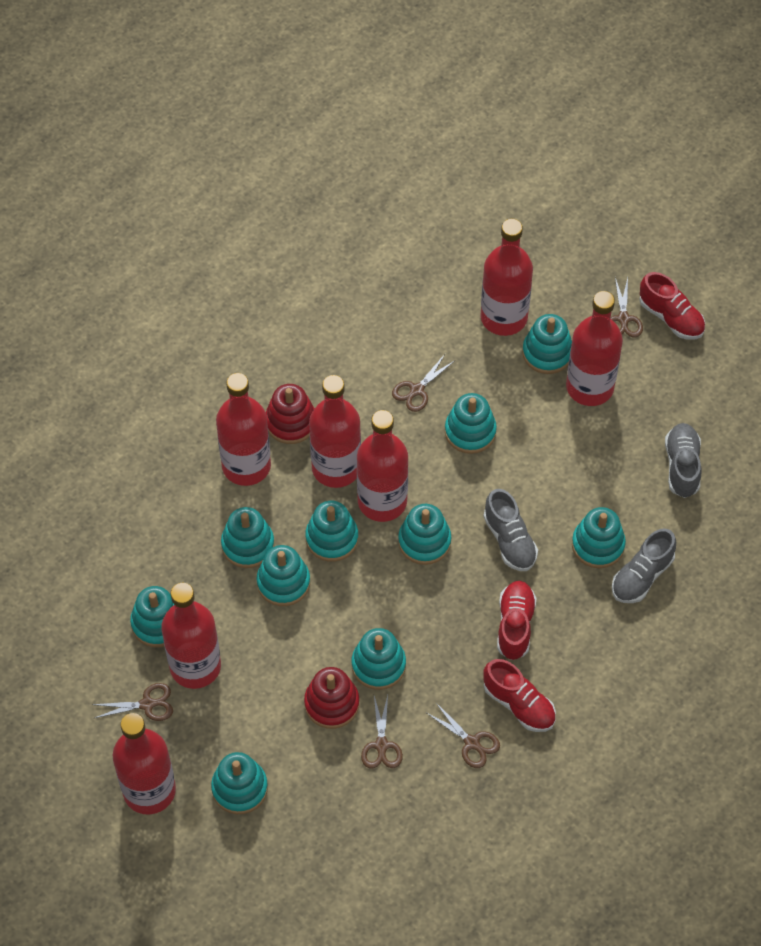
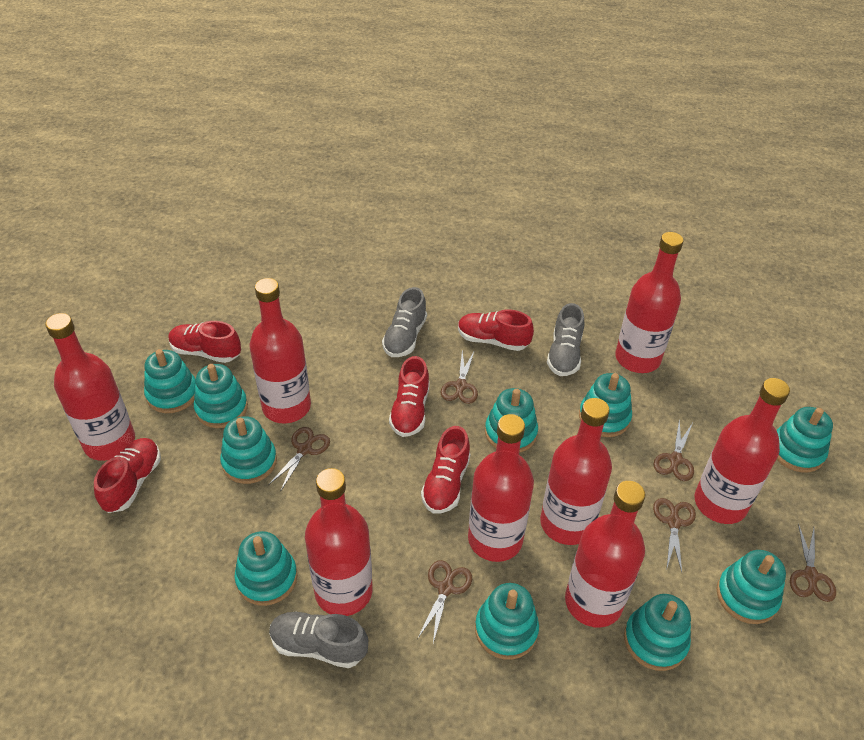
brown scissors: [92,683,173,721] [361,695,403,768] [392,354,454,412] [427,703,500,768] [611,278,643,338] = 5 -> [268,427,330,492] [417,560,472,643] [440,350,478,404] [653,498,696,572] [654,419,694,481] [790,524,836,602] = 6
red bottle: [113,713,176,814] [161,583,221,689] [216,373,271,486] [309,375,361,488] [357,410,408,522] [480,219,533,336] [566,291,623,406] = 7 -> [45,313,135,461] [250,278,311,423] [305,468,373,616] [468,414,534,562] [540,398,612,545] [565,481,645,628] [615,232,684,373] [695,378,790,524] = 8
red shoe: [483,659,556,732] [497,581,537,660] [639,272,705,340] = 3 -> [94,438,161,513] [168,321,241,363] [389,356,430,437] [421,426,471,514] [458,310,534,351] = 5
red stacking toy: [266,384,315,444] [304,667,359,729] = 2 -> none = 0

